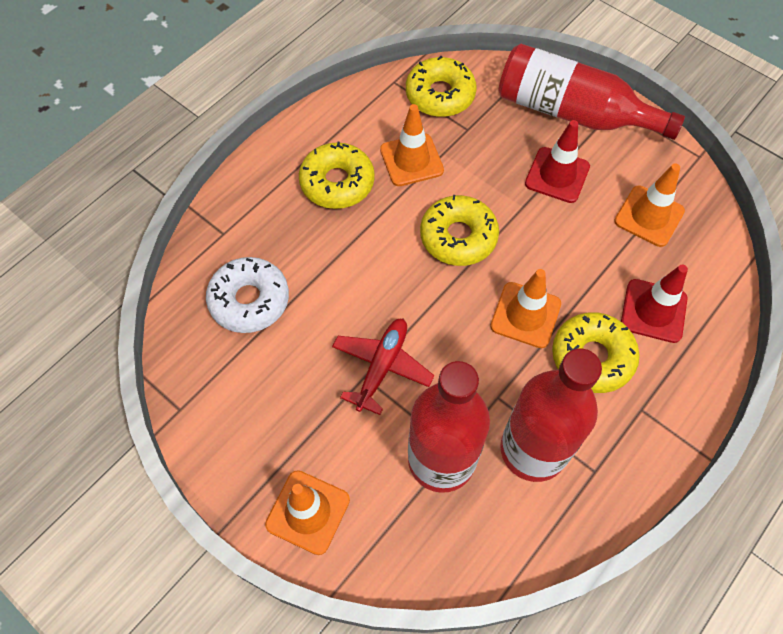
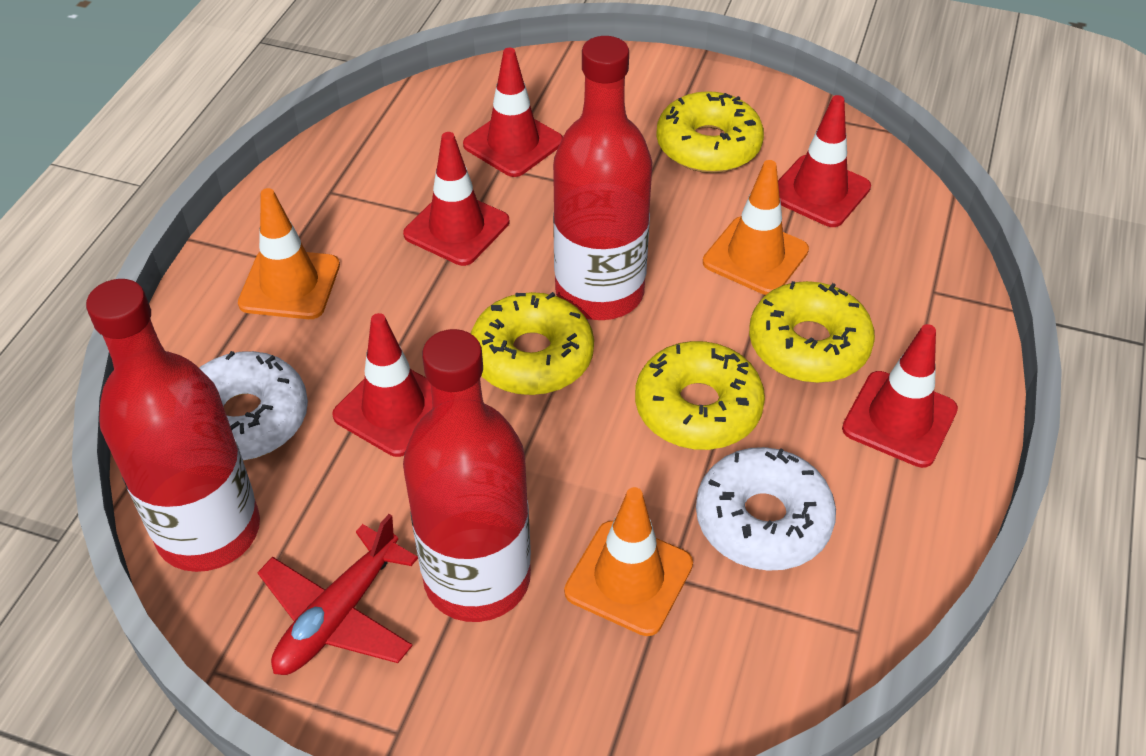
orange traffic cone: [265,470,350,555] [380,104,444,186] [490,269,561,348] [614,163,685,247] = 4 -> [238,188,340,319] [564,487,693,636] [703,160,809,295] = 3
red traffic cone: [525,120,590,203] [621,265,688,343] = 2 -> [332,313,432,457] [403,132,509,266] [463,48,563,177] [778,95,871,227] [842,324,958,468] = 5
white donut: [206,257,289,333] = 1 -> [199,351,308,461] [696,447,836,571] = 2

